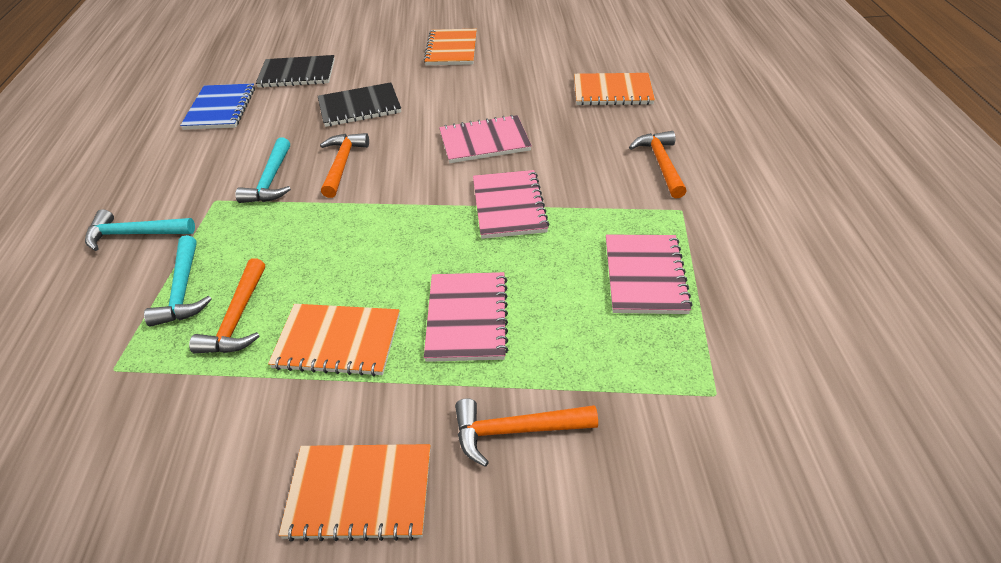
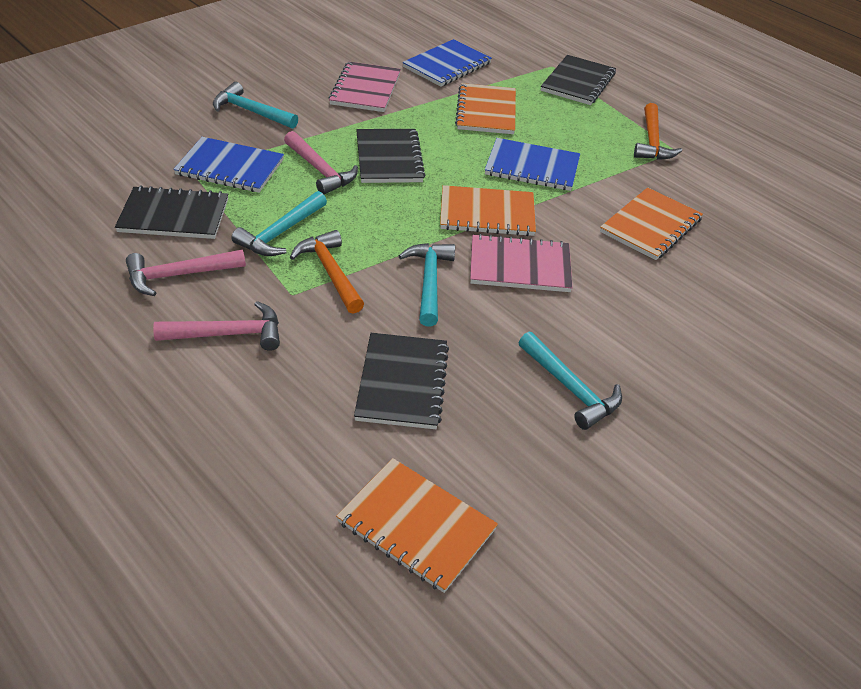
black notebook: [256,55,335,88] [318,82,401,127] = 2 -> [115,186,228,239] [354,333,449,429] [356,129,425,183] [541,55,616,105] = 4
blue notebook: [180,84,255,130] = 1 -> [173,137,284,193] [402,39,492,87] [485,138,580,191] = 3
orange hammer: [189,258,265,353] [320,133,369,198] [455,398,598,467] [629,131,687,198] = 4 -> [290,230,364,314] [634,103,682,160] = 2
pink hammer: none = 0 -> [126,250,246,296] [153,301,280,351] [284,131,358,194] = 3
pink notebook: [424,272,508,362] [439,115,532,163] [473,170,550,239] [606,235,692,314] = 4 -> [329,61,401,112] [470,234,573,292] = 2
turquoise hammer: [85,209,195,251] [144,235,212,327] [235,137,291,203] = 3 -> [213,82,298,129] [232,191,327,256] [399,243,455,327] [519,332,622,430] = 4

